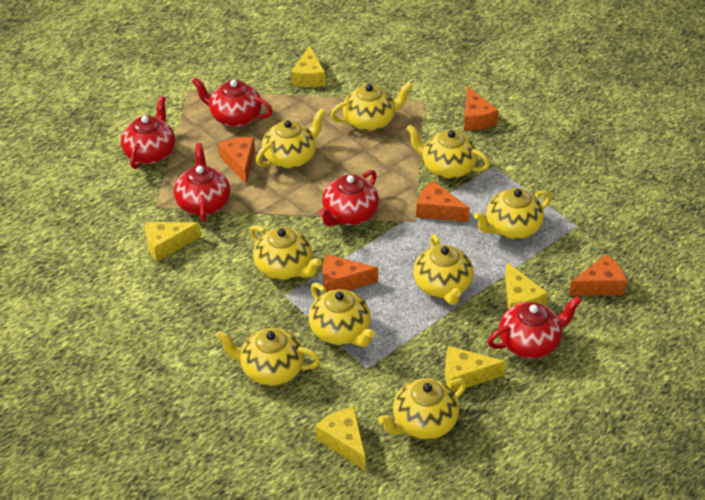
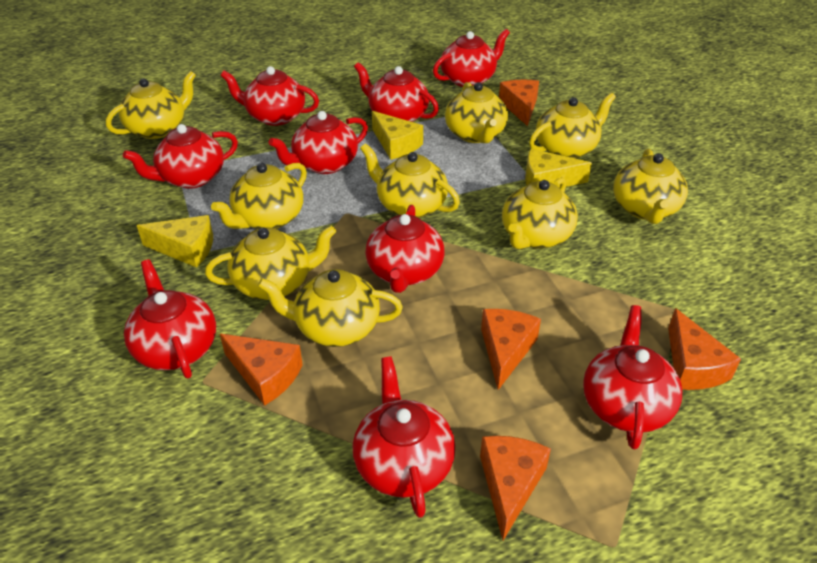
red teapot: [121,96,175,169] [174,143,230,222] [192,77,273,127] [319,170,379,226] [488,296,582,359] = 5 -> [123,124,238,188] [124,259,216,378] [220,66,319,126] [269,111,368,174] [353,356,455,518] [354,62,439,122] [365,205,445,293] [433,29,510,87] [583,305,682,450] = 9
yellow cheese: [145,222,201,262] [291,46,325,88] [315,407,365,470] [445,346,506,392] [505,262,548,309] = 5 -> [137,215,213,268] [372,111,423,160] [525,149,592,188] = 3

